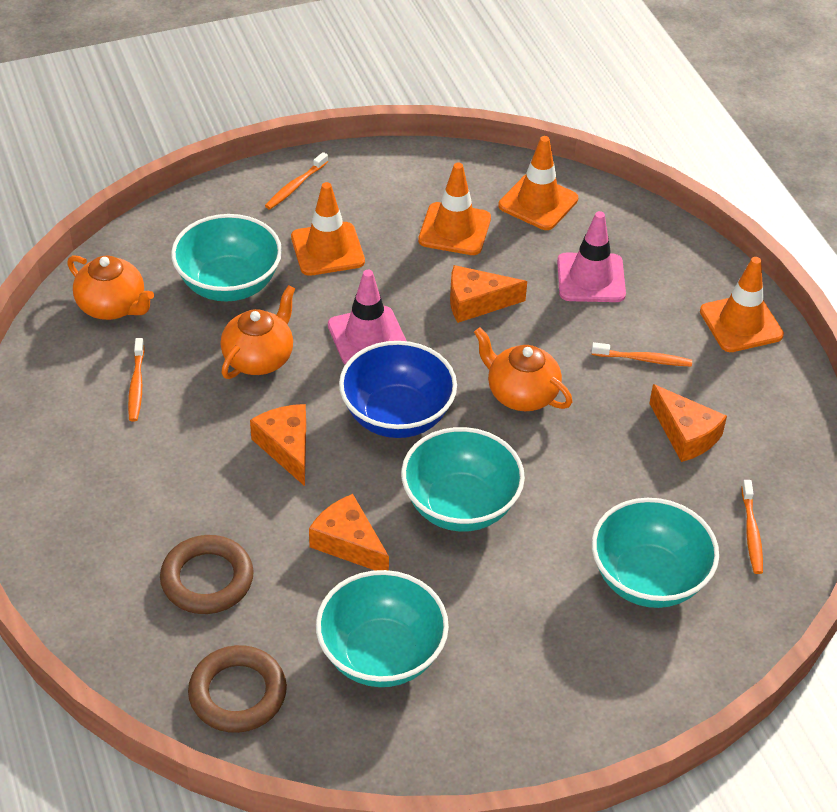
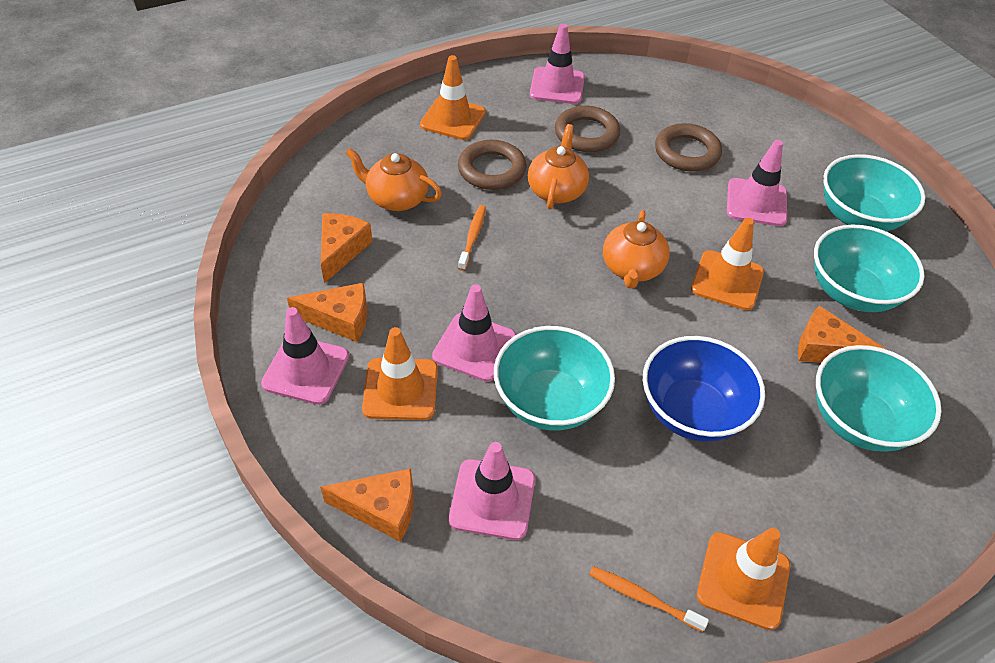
brown ring: [160,535,254,614] [188,645,287,733] = 2 -> [458,140,527,190] [555,106,620,152] [655,123,722,172] = 3
orange toothbrush: [128,338,145,422] [265,152,328,209] [592,342,692,367] [742,480,763,574] = 4 -> [458,205,486,271] [589,566,709,632] = 2
pink traffic cone: [328,270,407,364] [557,211,626,302] = 2 -> [261,307,349,405] [432,284,516,382] [449,442,535,540] [530,24,585,104] [727,140,787,226] = 5

